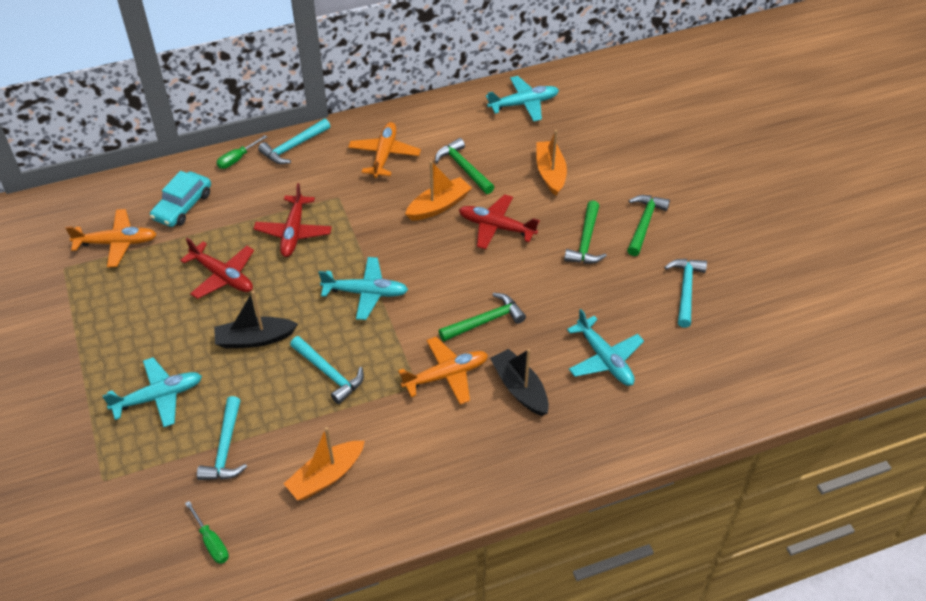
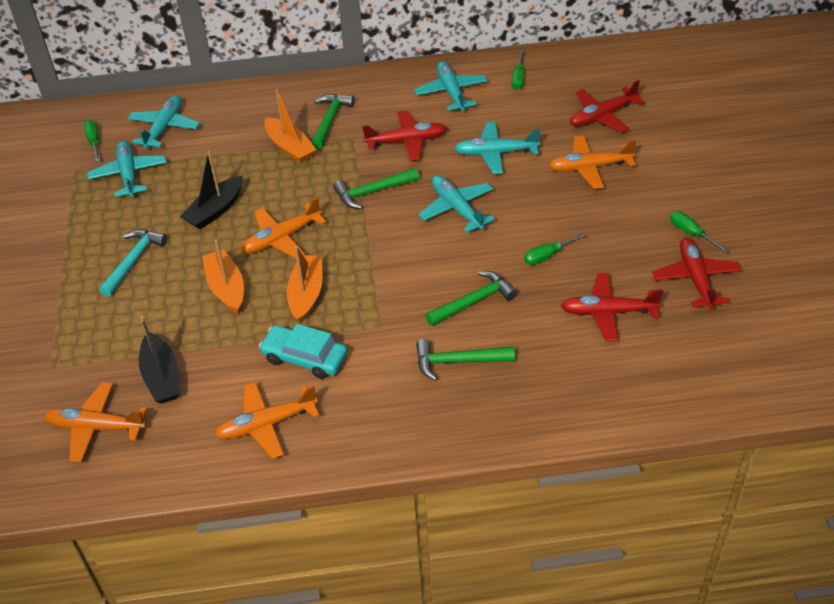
green screwdriver: [185,501,229,564] [217,135,267,169] = 2 -> [83,120,100,162] [511,50,524,90] [524,232,587,265] [670,211,729,253] = 4
orange plane: [65,209,157,268] [348,122,421,178] [398,337,488,405] = 3 -> [44,382,147,462] [215,382,319,459] [241,197,326,259] [549,135,637,189] = 4
red plane: [180,238,254,299] [254,183,332,257] [459,194,540,249] = 3 -> [362,110,447,161] [561,273,663,342] [570,80,645,133] [652,238,742,309] = 4
turquoise hammer: [197,396,247,480] [258,118,330,164] [290,336,364,404] [664,259,707,328] = 4 -> [99,229,167,297] = 1
turquoise plane: [102,357,202,427] [319,257,408,320] [486,76,559,122] [567,309,644,386] = 4 -> [87,141,167,197] [127,95,200,149] [414,61,488,111] [418,175,495,233] [454,122,541,174] = 5

